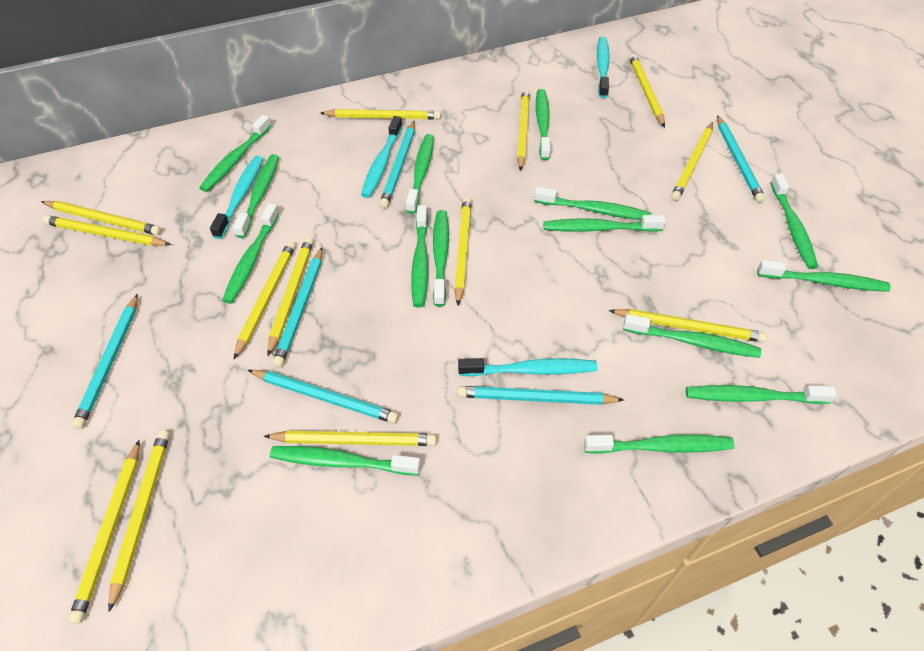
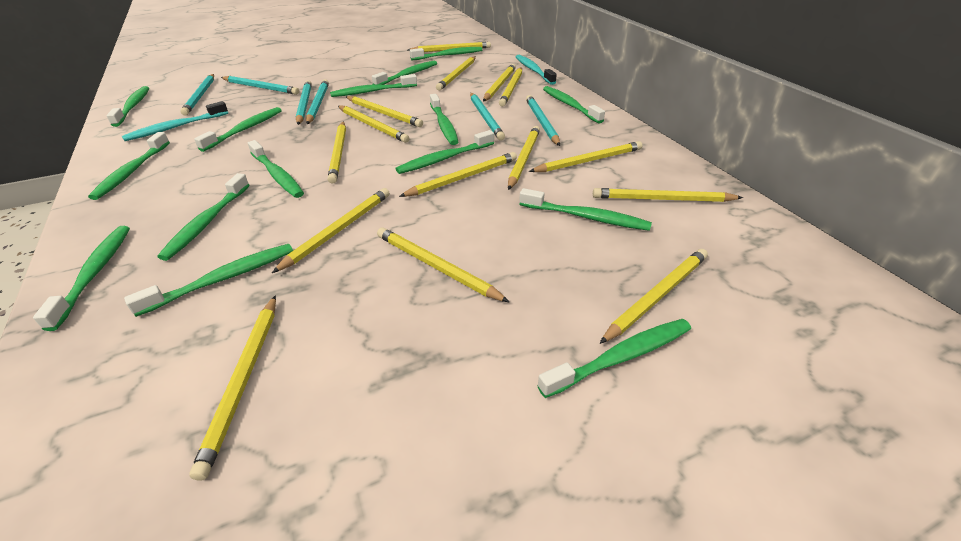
turquoise toothbrush: [210,156,264,239] [361,116,402,198] [458,358,598,376] [597,37,610,98] = 4 -> [122,101,228,141] [516,55,557,85] = 2
yellow pencil: [41,201,162,235] [43,215,171,246] [68,440,140,624] [108,430,170,612] [234,241,296,359] [263,431,437,446] [267,237,314,356] [320,109,441,120] [454,197,472,305] [517,89,530,171] [609,309,767,343] [629,53,665,127] [671,122,713,201] = 13 -> [189,295,276,481] [272,188,390,273] [328,122,346,184] [338,105,409,143] [346,96,423,127] [377,227,509,302] [399,152,517,197] [408,42,491,52] [436,56,476,91] [483,64,516,102] [499,67,522,106] [508,126,540,190] [529,141,642,172] [593,188,743,202] [599,249,708,344] = 15

